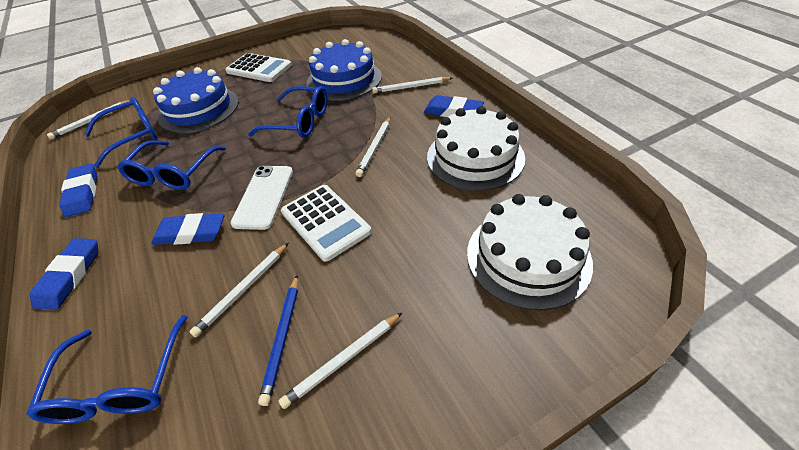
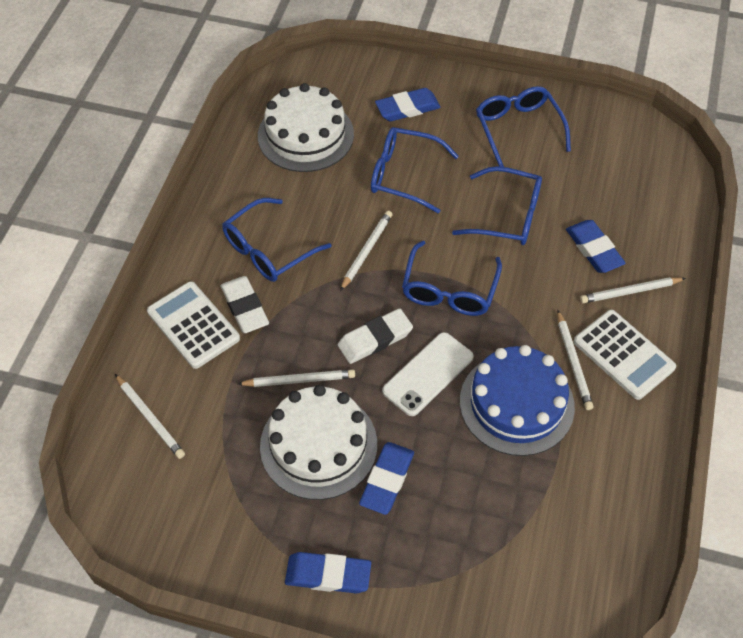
blue cake: [153,67,239,133] [307,39,382,100] = 2 -> [460,345,575,456] = 1
blue glasses: [26,315,187,424] [84,97,157,168] [118,141,226,190] [248,86,328,138] = 4 -> [222,198,332,282] [371,127,459,214] [402,241,502,316] [452,166,542,245] [476,86,571,167] = 5
blue pencil: [258,275,298,406] = 1 -> none = 0
white eraser: none = 0 -> [220,276,269,333] [338,308,413,364] = 2

